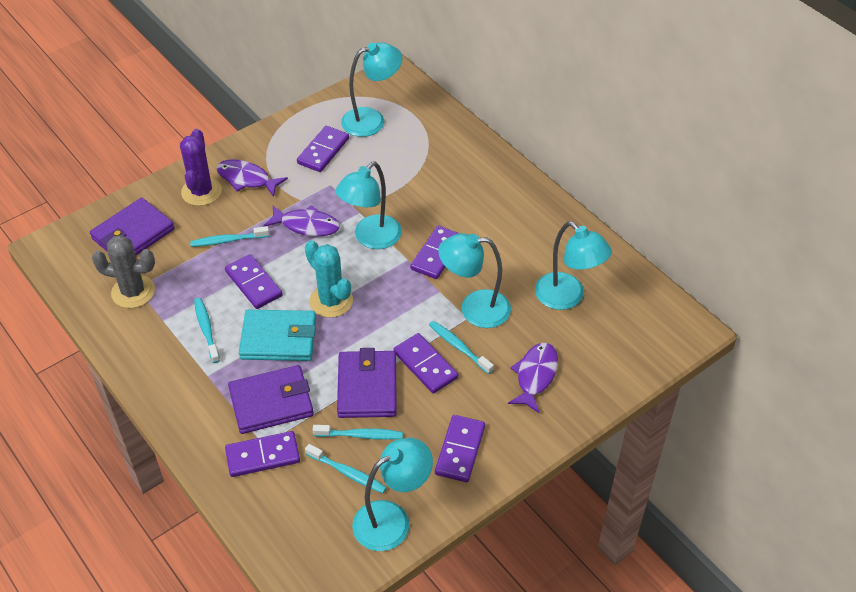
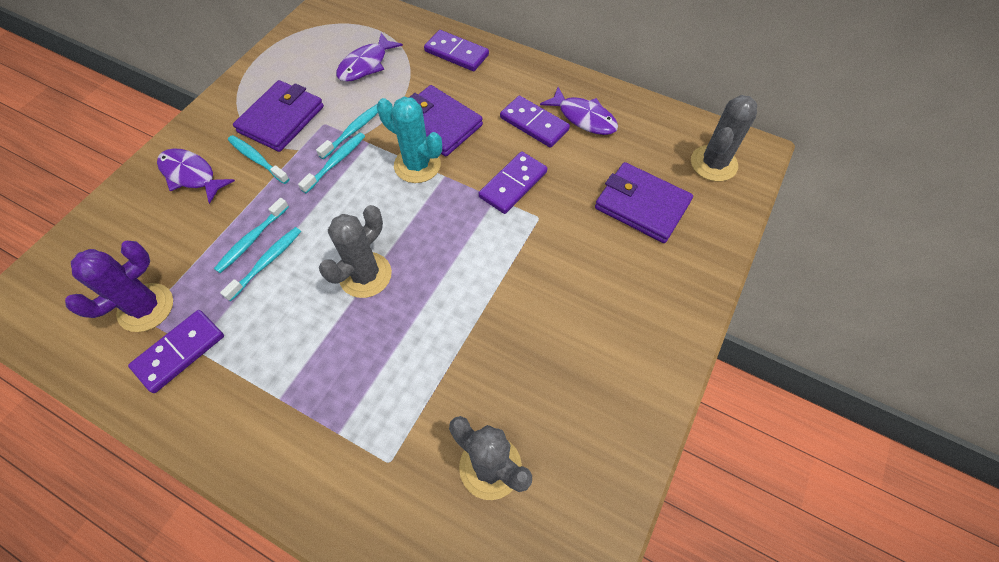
grey cactus: [92,235,155,308] = 1 -> [319,205,392,298] [449,416,532,500] [691,95,757,182] = 3
purple domino: [225,254,283,309] [225,431,300,477] [297,126,349,172] [393,333,458,394] [410,226,460,279] [435,415,485,482] = 6 -> [128,310,224,393] [424,30,489,71] [479,152,547,214] [500,96,570,148] = 4
turquoise lamp: [335,162,402,249] [341,42,402,137] [352,438,433,551] [438,233,511,328] [535,221,612,310] = 5 -> none = 0
turquoise wallet: [239,310,316,361] = 1 -> none = 0

